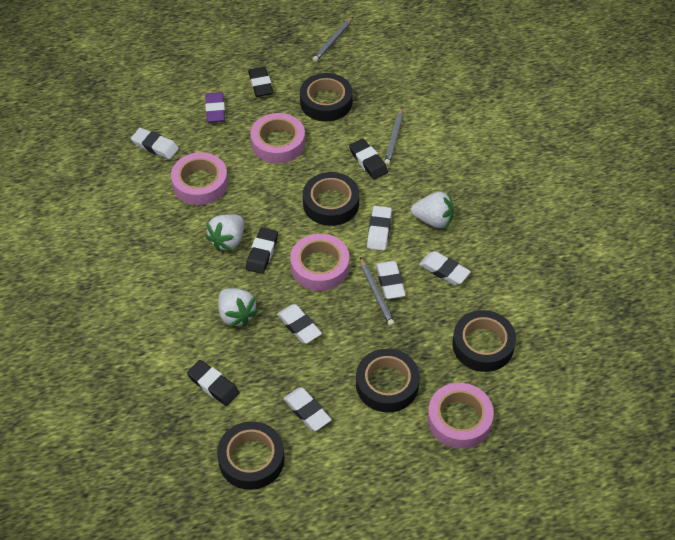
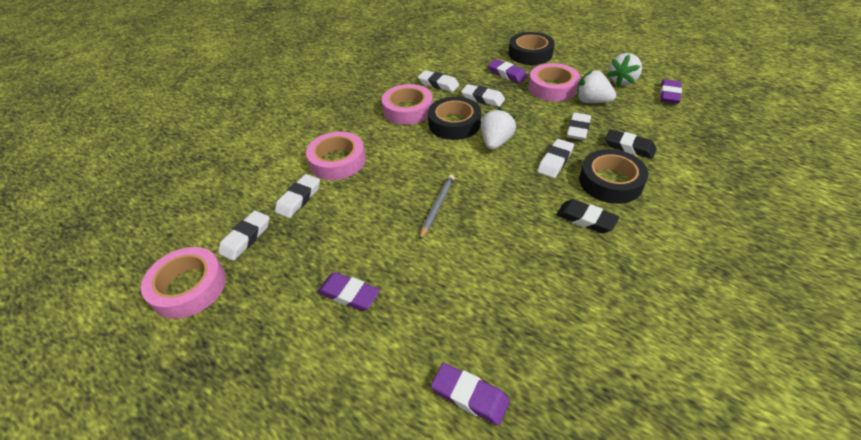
black eraser: [187,360,240,406] [246,227,278,274] [248,67,273,97] [349,139,388,180] = 4 -> [556,199,619,233] [605,129,656,159] = 2
black tape: [217,421,285,490] [300,73,353,121] [303,172,359,226] [356,349,420,412] [452,310,516,372] = 5 -> [428,97,481,140] [509,32,555,65] [579,149,648,204] = 3
grey pencil: [312,17,353,62] [360,257,395,326] [384,107,403,166] = 3 -> [419,175,454,240] = 1
purple eraser: [205,92,225,123] = 1 -> [317,272,380,311] [431,363,510,425] [488,59,528,83] [660,79,682,104] = 4

